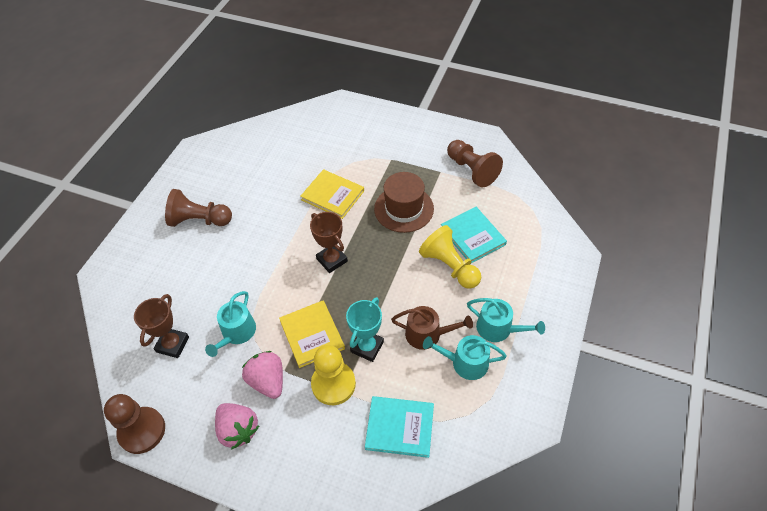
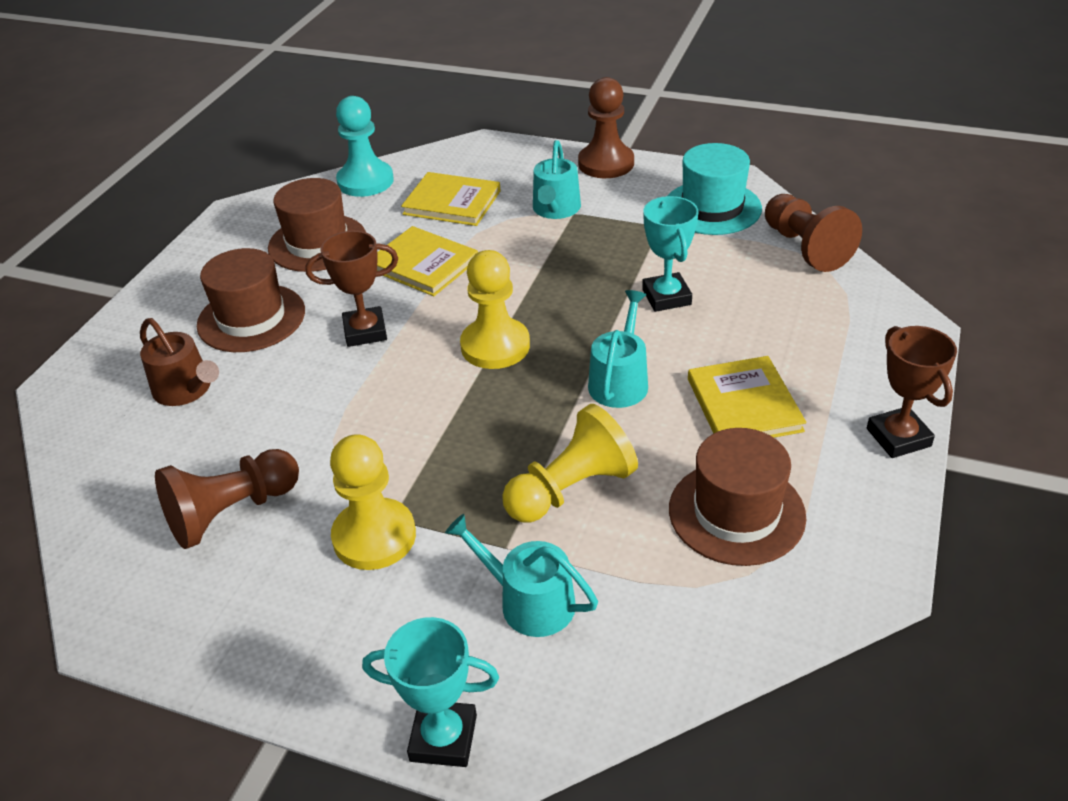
brown hat: [374,172,434,233] = 1 -> [197,248,305,352] [268,178,366,272] [669,428,807,566] = 3
pink strawberry: [215,403,259,450] [242,351,283,399] = 2 -> none = 0
turquoise book: [365,396,434,458] [441,207,507,263] = 2 -> none = 0
turquoise hat: none = 0 -> [667,143,762,235] = 1
turquoise pawn: none = 0 -> [336,96,394,197] = 1
turquoise trophy: [346,297,384,362] = 1 -> [362,617,499,767] [642,196,698,312] = 2
yellow book: [279,301,345,368] [300,169,364,219] = 2 -> [377,226,478,296] [401,172,501,226] [688,356,806,438] = 3
yellow pawn: [311,345,356,405] [419,225,481,289] = 2 -> [330,434,416,570] [460,250,530,369] [502,404,638,523] = 3

